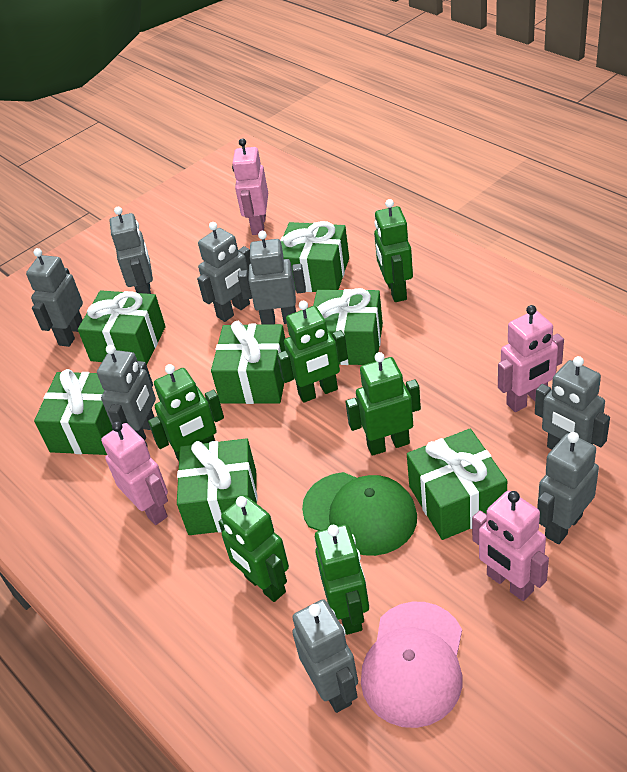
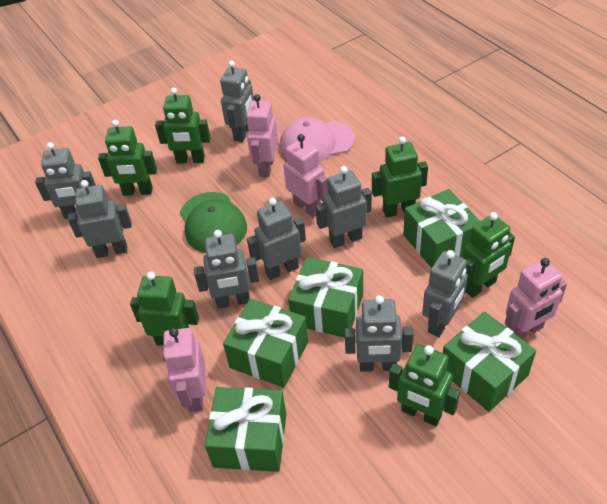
green gift: [34,369,113,455] [78,290,166,365] [177,438,258,535] [211,321,285,404] [280,221,349,292] [313,288,383,365] [407,429,507,540] = 7 -> [205,387,286,472] [223,299,308,388] [288,257,363,338] [403,189,480,268] [443,312,536,412] = 5

